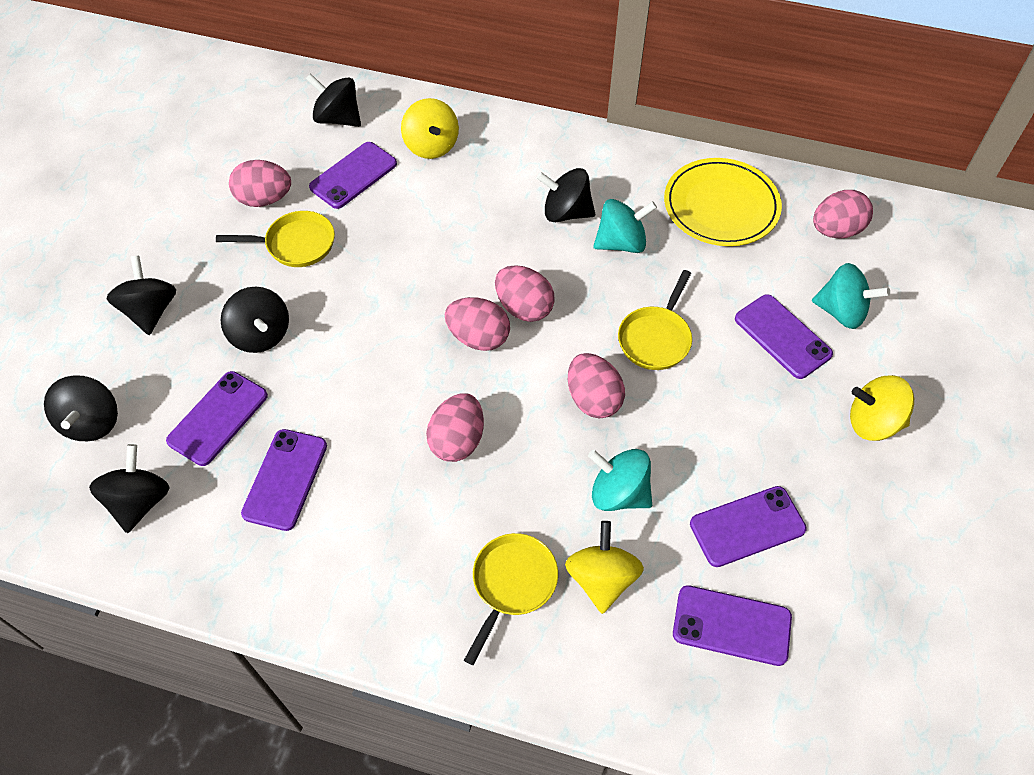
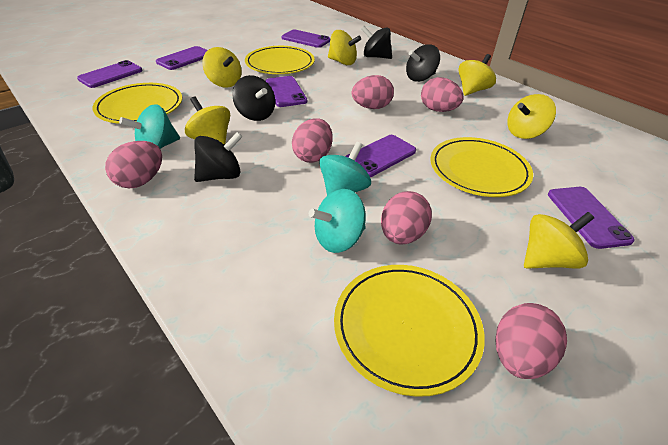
black spinning top: [44,375,118,441] [89,444,170,533] [106,256,176,335] [220,287,289,353] [306,73,361,127] [537,168,595,222] = 6 -> [194,132,243,182] [232,75,275,121] [361,26,392,59] [406,44,440,82] = 4
yellow pan: [216,211,335,267] [464,533,558,665] [618,270,692,370] = 3 -> none = 0
yellow plate: [664,158,782,246] = 1 -> [93,83,182,124] [245,46,315,74] [334,265,485,397] [431,137,533,197] = 4
yellow spinning top: [401,98,459,159] [565,521,644,614] [850,375,914,441] = 3 -> [185,96,230,145] [202,47,242,88] [328,30,361,65] [459,54,496,96] [507,94,556,139] [524,212,594,269] = 6

